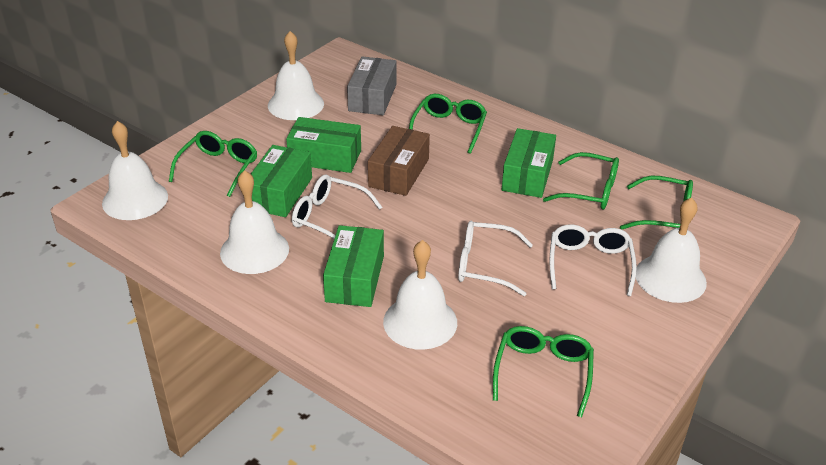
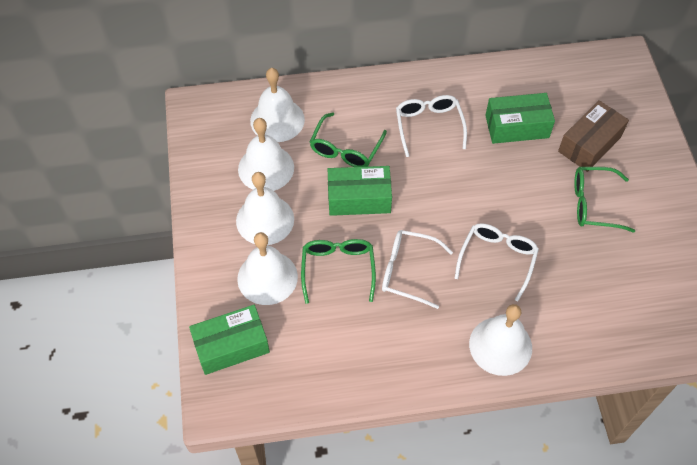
green box: [251,145,312,217] [286,117,361,173] [323,225,384,307] [502,128,556,198] = 4 -> [189,305,270,375] [328,166,392,216] [485,93,555,144] = 3
green glasses: [169,131,257,197] [409,94,487,154] [493,326,594,417] [543,152,619,210] [620,175,693,230] = 5 -> [301,239,376,304] [310,112,387,167] [574,167,635,233] = 3
grey box: [347,56,397,115] = 1 -> none = 0

